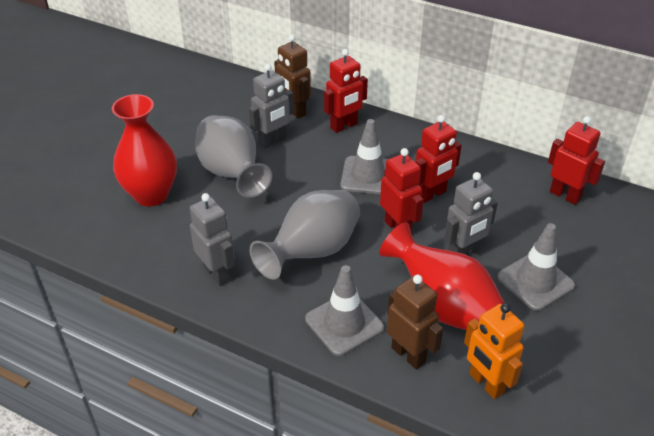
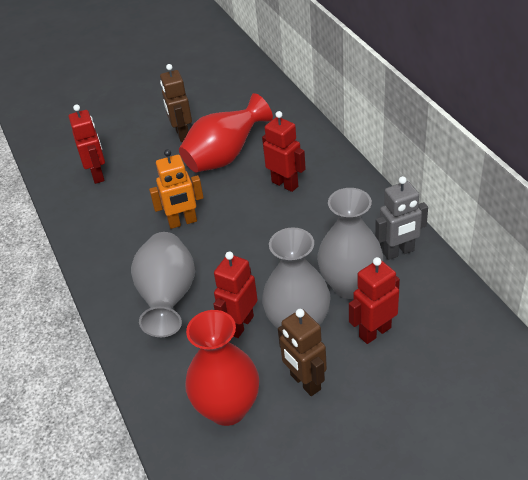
grey robot: [190,193,235,286] [249,64,294,149] [444,172,498,255] = 3 -> [375,176,428,260] = 1
grey traffic cone: [305,265,384,356] [340,119,388,194] [497,223,575,311] = 3 -> none = 0
grey vase: [195,115,272,198] [250,190,360,280] = 2 -> [131,232,195,337] [262,228,331,329] [317,188,383,299] = 3

